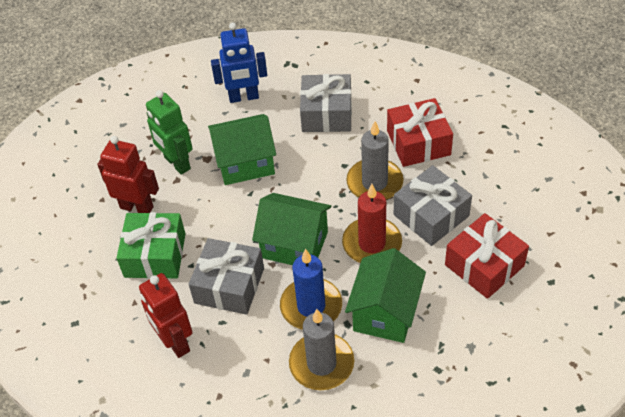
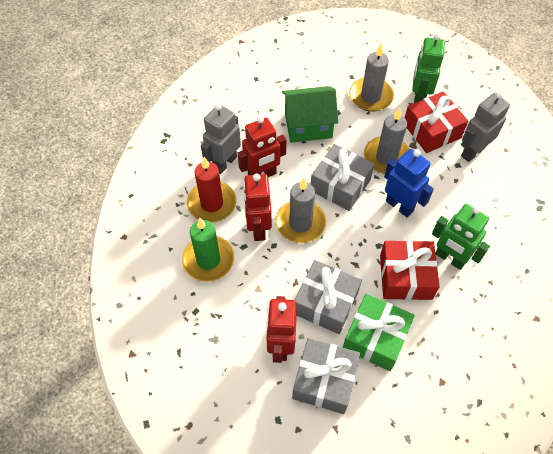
blue candle: [280,249,342,330] = 1 -> none = 0
green candle: none = 0 -> [182,217,234,282] = 1
green house: [208,114,276,185] [252,193,331,265] [345,248,426,343] = 3 -> [282,86,338,143] = 1
green robot: [146,90,193,175] = 1 -> [412,33,445,103] [432,204,490,270] = 2
grey candle: [289,309,354,390] [346,121,403,200] = 2 -> [275,178,326,243] [349,43,394,112] [364,108,409,174] = 3
grey robot: none = 0 -> [201,103,241,174] [461,91,510,162] = 2
red robot: [97,136,159,213] [139,273,192,358] = 2 -> [238,116,287,177] [243,173,272,241] [266,296,297,363] = 3

